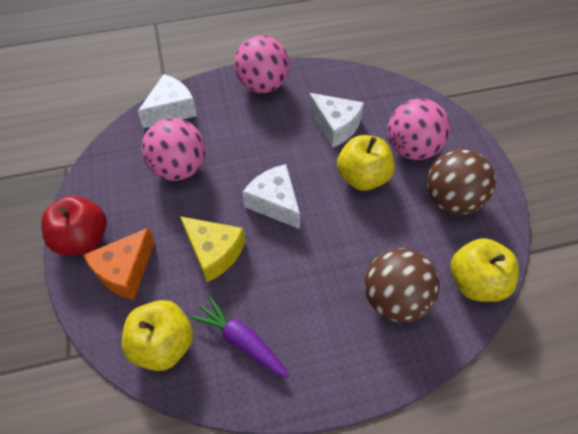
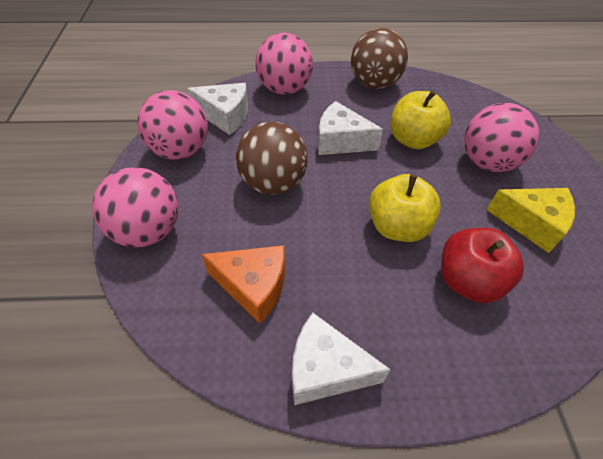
pink ball: [141,118,206,181] [234,36,290,93] [388,99,450,160] = 3 -> [92,167,179,247] [137,90,208,160] [255,33,313,95] [464,103,539,172] = 4
purple carrot: [191,296,289,378] = 1 -> none = 0
yellow apple: [122,300,193,371] [337,135,395,191] [451,238,519,302] = 3 -> [369,174,441,242] [391,90,451,149] = 2

